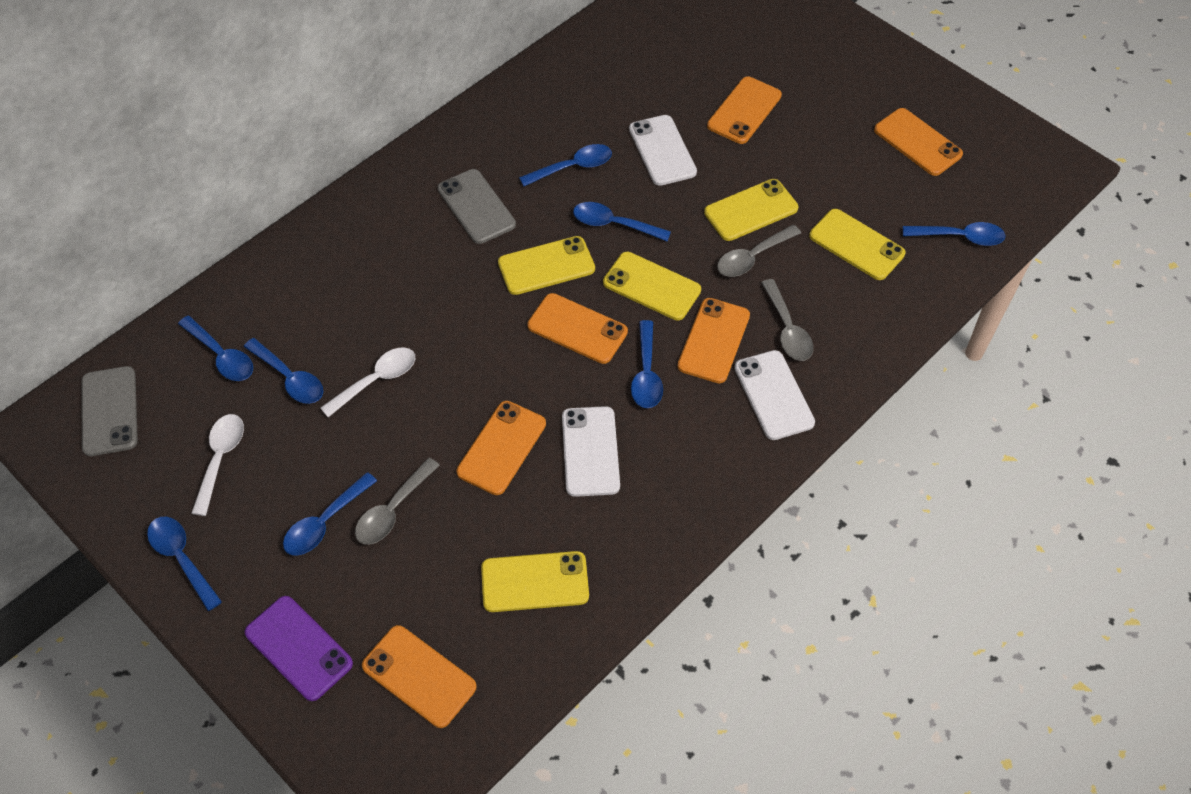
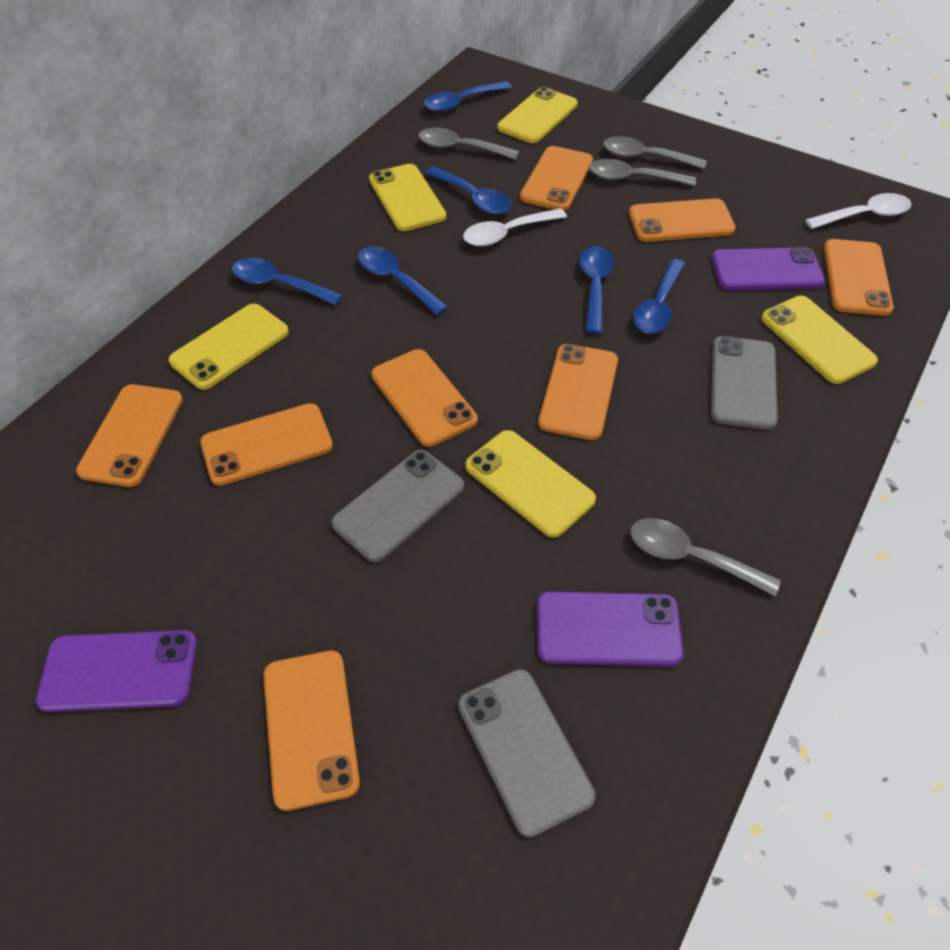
blue spoon: [147,517,222,611] [178,316,253,381] [244,338,323,404] [283,472,377,556] [519,144,612,186] [573,202,671,241] [631,320,663,408] [903,222,1006,246] = 8 -> [232,258,343,305] [358,246,448,315] [424,81,512,112] [425,167,512,214] [579,246,614,334] [633,259,685,334] = 6
grey phone: [81,366,138,456] [438,169,516,244] = 2 -> [332,450,464,562] [458,669,596,838] [711,336,778,430] = 3
grey spoon: [355,458,440,544] [717,225,801,277] [761,279,814,361] = 3 -> [419,128,519,160] [589,159,696,186] [603,136,707,169] [630,518,781,596] = 4
orange phone: [362,625,477,728] [456,401,546,495] [527,293,628,364] [677,298,750,383] [707,77,782,144] [874,108,963,176] = 6 -> [76,384,183,487] [200,403,333,486] [263,651,360,811] [371,349,477,447] [520,146,593,211] [538,344,618,440] [629,198,736,242] [824,239,894,316] = 8
purple phone: [245,596,353,701] = 1 -> [36,630,197,712] [537,591,684,666] [712,247,825,290] = 3
white phone: [562,406,620,497] [629,115,697,186] [734,350,815,440] = 3 -> none = 0

